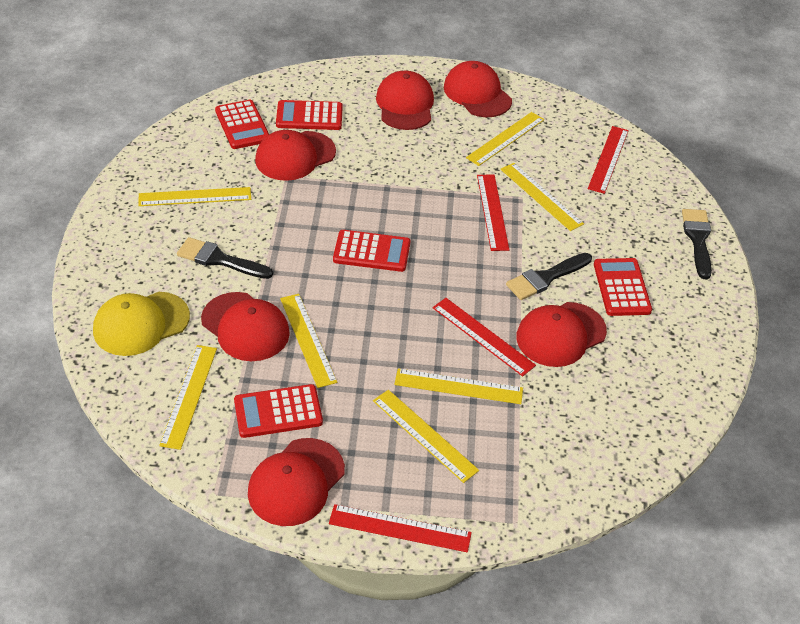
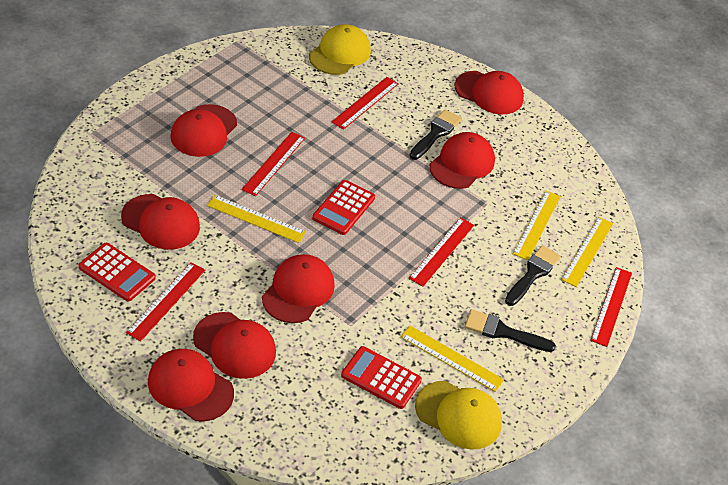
red calculator: [215,100,269,149] [234,384,323,438] [276,100,343,130] [333,230,410,272] [594,258,652,316] = 5 -> [78,243,156,302] [312,180,375,235] [341,346,422,409] = 3
red cap: [201,292,290,361] [248,438,345,526] [255,130,336,181] [376,70,434,130] [444,61,512,117] [516,302,607,367] = 6 -> [121,194,200,250] [148,349,234,422] [170,104,237,157] [193,312,276,379] [262,254,335,323] [430,132,495,189] [455,71,524,114] = 7
red ruler: [329,504,472,552] [433,298,536,376] [477,174,509,251] [588,126,629,194] = 4 -> [126,262,205,341] [241,132,305,196] [332,77,399,130] [409,217,474,287] [590,267,632,347] = 5
yellow cap: [93,292,190,356] = 1 -> [309,24,371,75] [415,381,502,450] = 2
yellow ruler: [138,187,251,206] [159,345,217,450] [280,294,337,388] [373,390,479,483] [394,368,523,404] [466,112,544,166] [501,163,584,231] = 7 -> [207,195,306,243] [401,325,504,392] [513,190,561,260] [561,217,613,287] = 4

